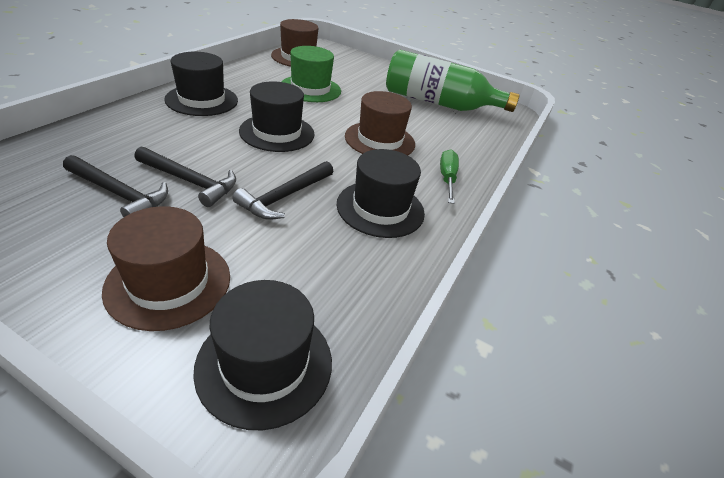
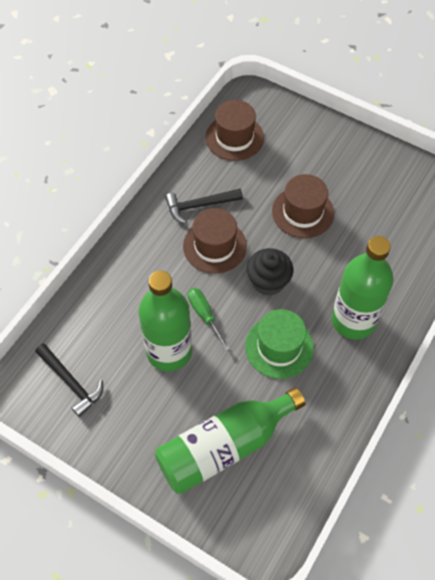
black cupcake: none = 0 -> [247,248,293,296] = 1
black hammer: [63,155,168,217] [135,147,236,207] [232,161,334,220] = 3 -> [35,343,103,417] [165,189,243,224] = 2
black hat: [164,52,238,116] [193,280,332,430] [239,81,315,152] [337,149,425,238] = 4 -> none = 0
green bottle: [386,50,520,112] = 1 -> [139,270,192,371] [155,387,306,494] [332,236,393,340] = 3

